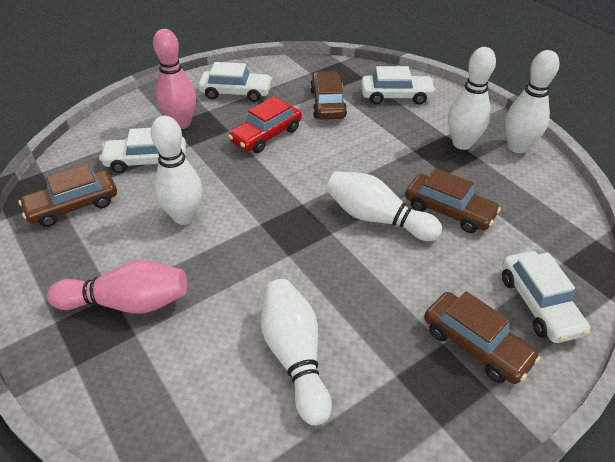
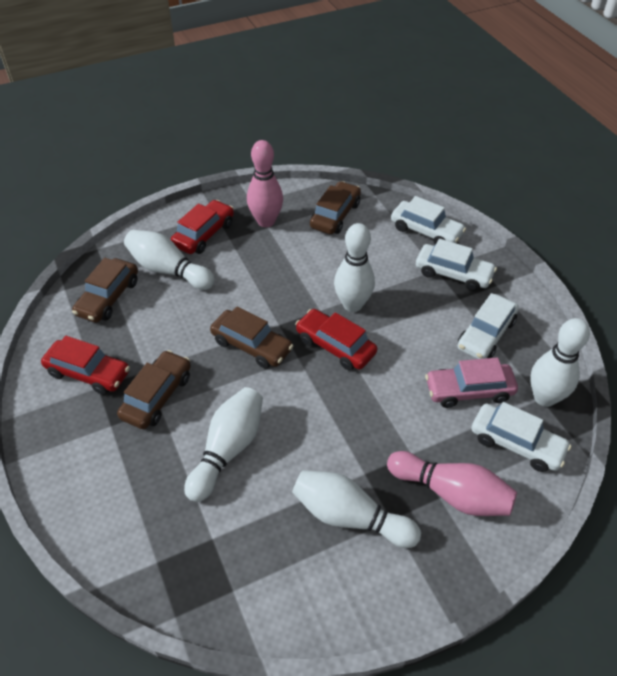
pink car: none = 0 -> [425,357,518,408] = 1
red car: [228,96,302,153] = 1 -> [41,336,130,395] [171,200,234,254] [295,309,377,370] = 3

